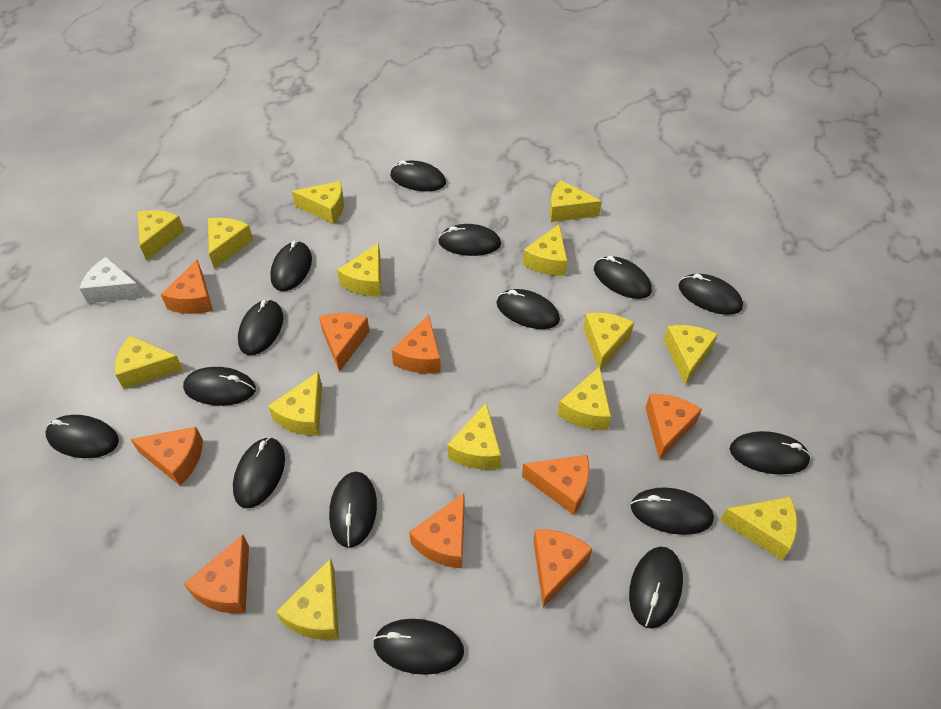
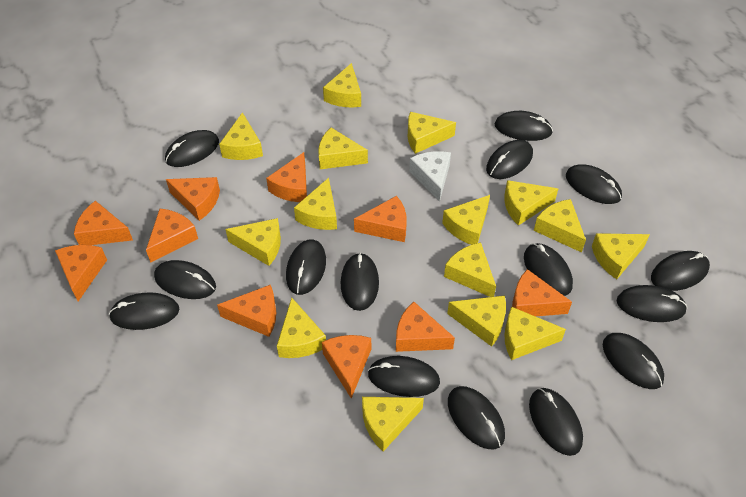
orange cheese: [130,427,203,486] [160,260,213,314] [184,535,249,614] [319,313,370,372] [391,315,441,374] [409,494,464,568] [522,455,589,515] [533,529,593,608] [646,394,702,460] = 9 -> [55,245,107,301] [74,201,133,245] [146,209,198,263] [166,177,220,221] [217,285,276,337] [266,152,307,202] [322,335,371,399] [354,196,407,242] [396,302,455,352] [512,269,572,316] = 10
yellow cheese: [115,336,183,389] [138,210,185,261] [208,218,253,269] [268,371,322,436] [276,558,339,640] [292,181,344,224] [337,243,381,296] [447,403,501,470] [523,224,567,276] [550,180,602,222] [558,367,611,430] [583,313,634,370] [664,325,718,385] [720,497,797,560] = 14 -> [219,112,263,160] [225,218,281,266] [277,298,326,358] [294,178,337,230] [318,128,368,169] [323,63,361,107] [362,397,424,452] [408,112,456,154] [442,195,490,245] [444,242,496,297] [447,295,506,347] [504,180,558,226] [504,307,566,360] [534,199,586,253] [592,233,650,279] = 15

